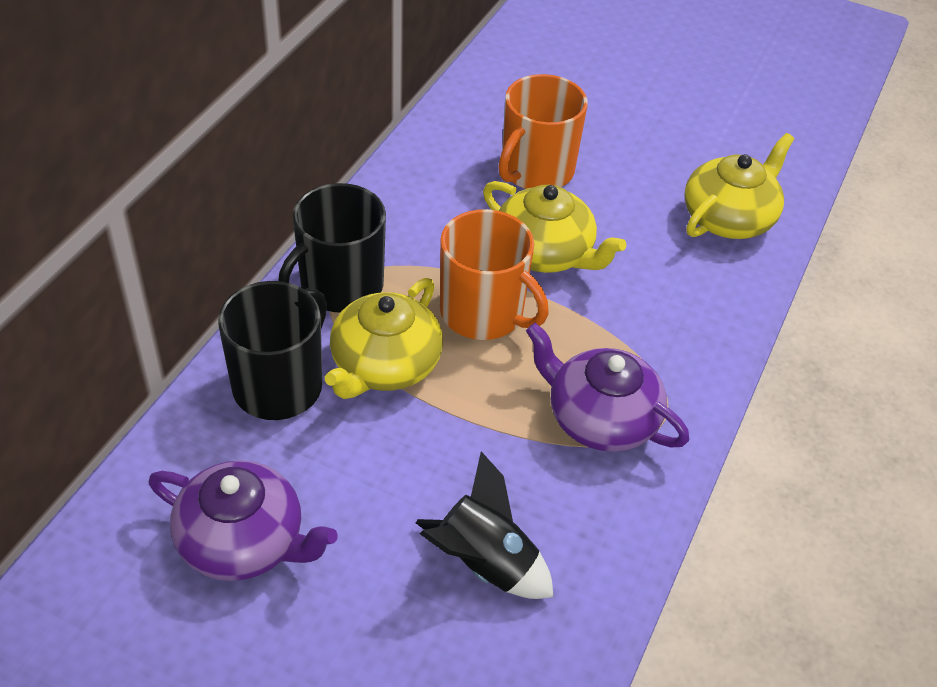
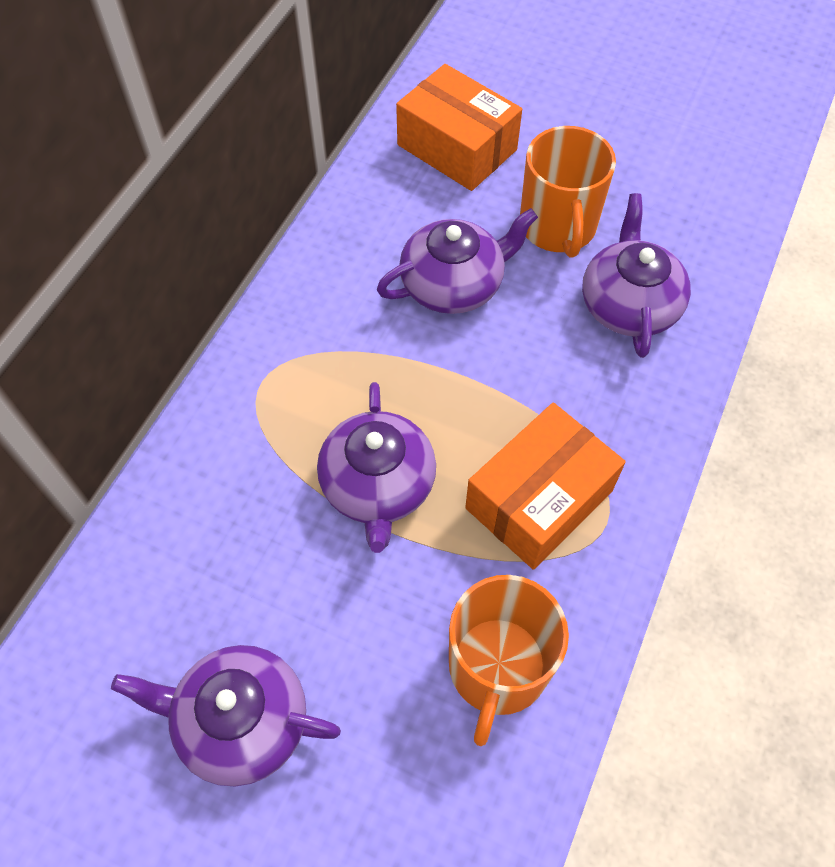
black mug: [218,281,327,420] [278,183,386,312] = 2 -> none = 0
black rocket: [415,451,553,599] = 1 -> none = 0
orange box: none = 0 -> [396,64,522,191] [465,402,626,570] = 2
purple teapot: [149,460,338,581] [526,323,689,452] = 2 -> [111,645,341,786] [317,382,436,553] [377,208,538,314] [582,193,691,358] = 4
yellow teapot: [325,278,443,399] [483,181,626,273] [684,133,794,239] = 3 -> none = 0

